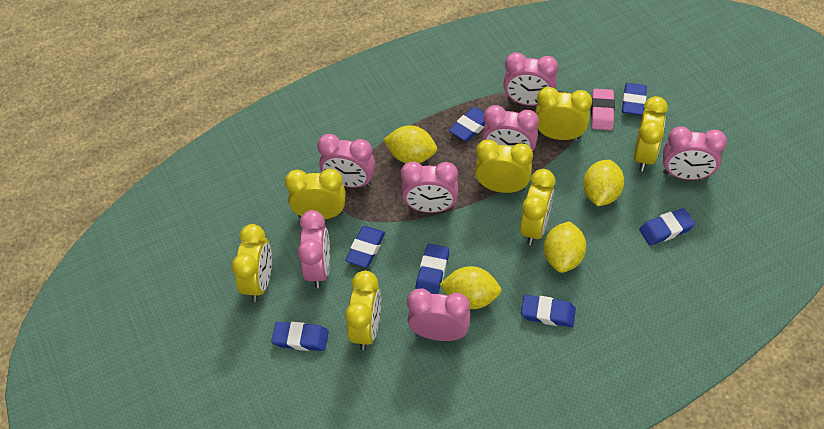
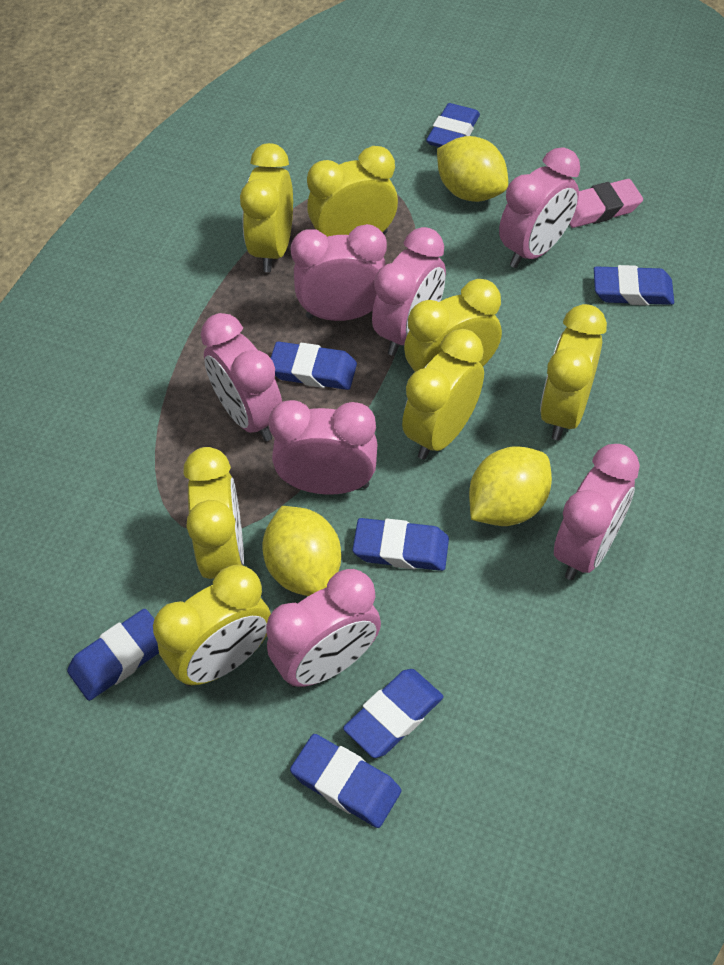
yellow lemon: [383,125,437,163] [439,266,501,309] [544,221,586,273] [583,160,624,206] = 4 -> [263,506,341,596] [437,136,508,202] [469,446,552,526] = 3

